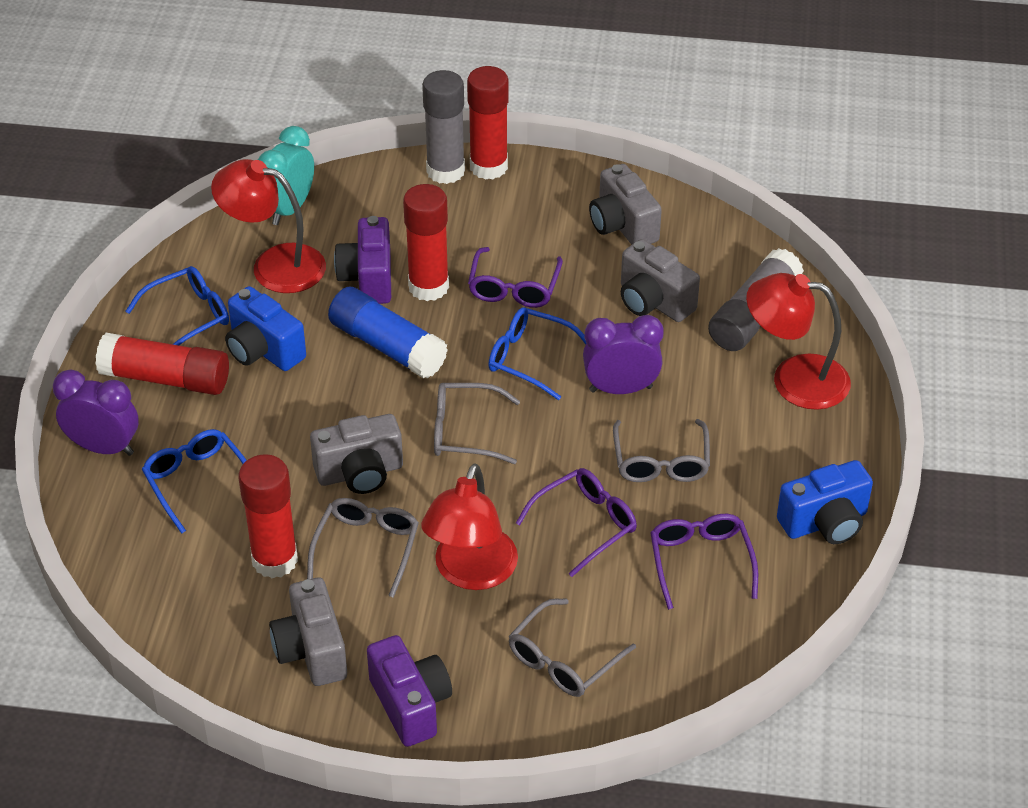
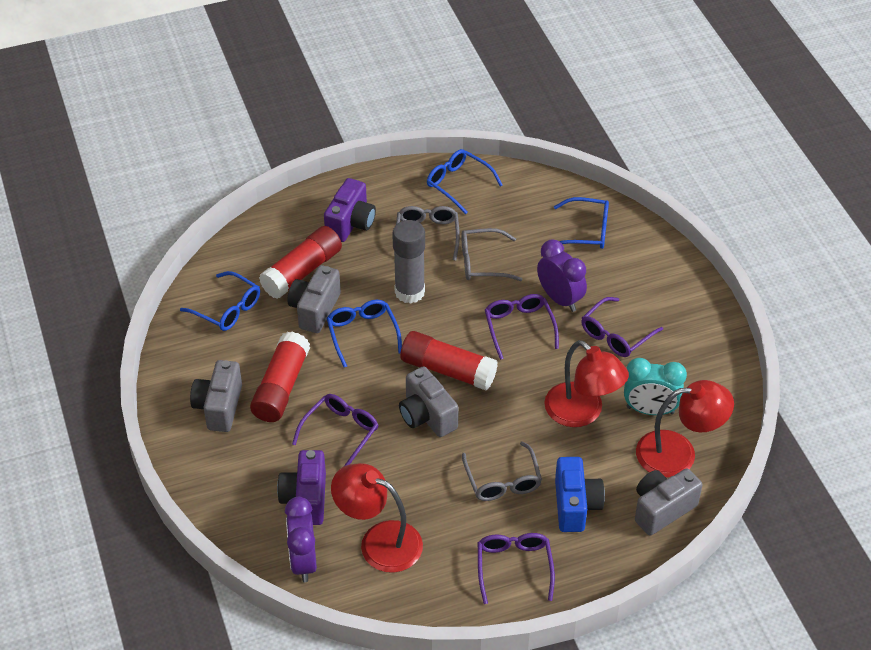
blue camera: [225,286,306,371] [777,460,873,544] = 2 -> [555,457,605,532] = 1
blue glasses: [125,266,229,345] [142,429,247,534] [488,308,586,400] = 3 -> [180,271,260,331] [326,300,402,367] [427,149,503,214] [554,197,609,249] = 4
blue glue stick: [328,287,448,379] = 1 -> none = 0
grey glasses: [307,498,419,598] [434,383,520,464] [508,598,636,697] [613,419,710,482] = 4 -> [396,206,460,261] [461,228,522,281] [462,441,542,501] = 3
grey glue stick: [422,70,465,184] [708,248,804,351] = 2 -> [392,220,425,304] = 1
purple glasses: [468,247,563,308] [516,468,637,577] [650,514,758,610] = 3 -> [292,394,378,466] [478,533,555,604] [485,294,559,360] [581,297,663,357] = 4
red glue stick: [95,333,229,395] [239,454,298,578] [403,184,449,301] [467,66,509,180] = 4 -> [250,331,310,422] [259,226,342,299] [400,331,498,390] = 3

